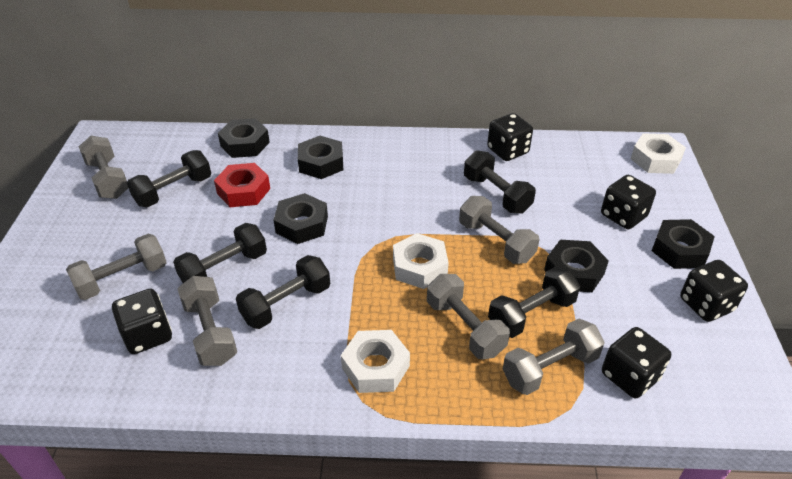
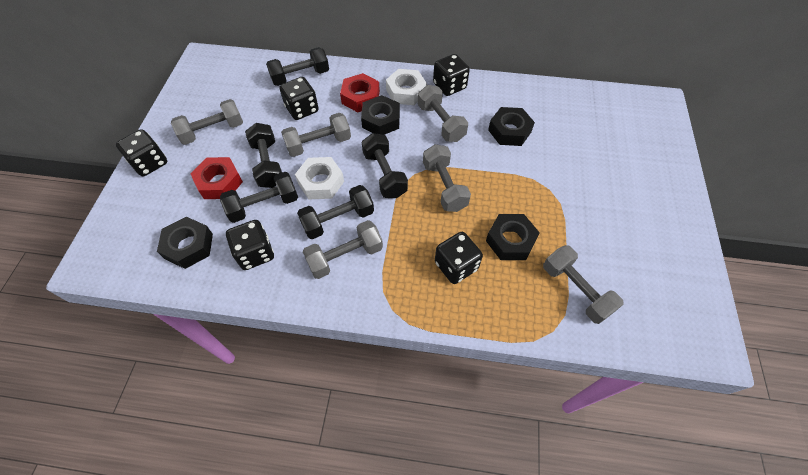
black nut: [218,118,270,158] [273,193,328,244] [298,136,343,179] [544,240,609,292] [652,219,715,269] = 5 -> [157,217,213,269] [361,95,400,135] [486,214,540,260] [488,107,535,146] = 4
red nut: [214,163,270,207] = 1 -> [191,157,243,199] [340,73,380,112] = 2
white nut: [341,330,410,393] [393,233,449,289] [631,133,686,174] = 3 -> [295,157,344,200] [386,69,427,105] = 2

